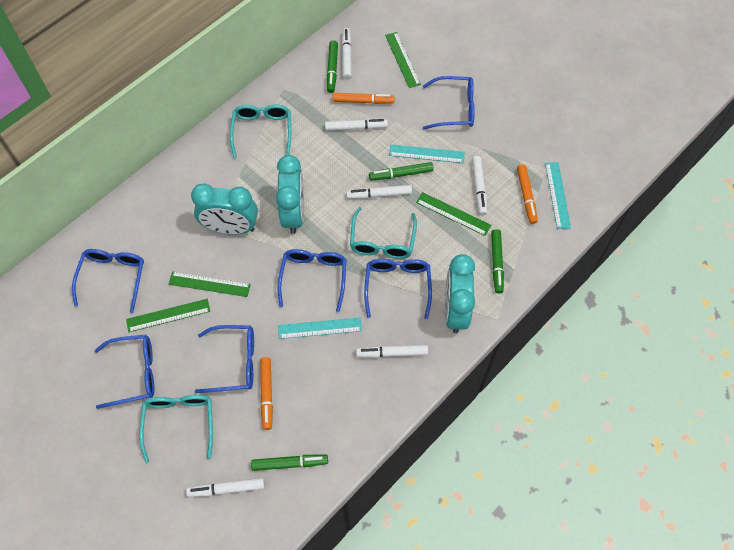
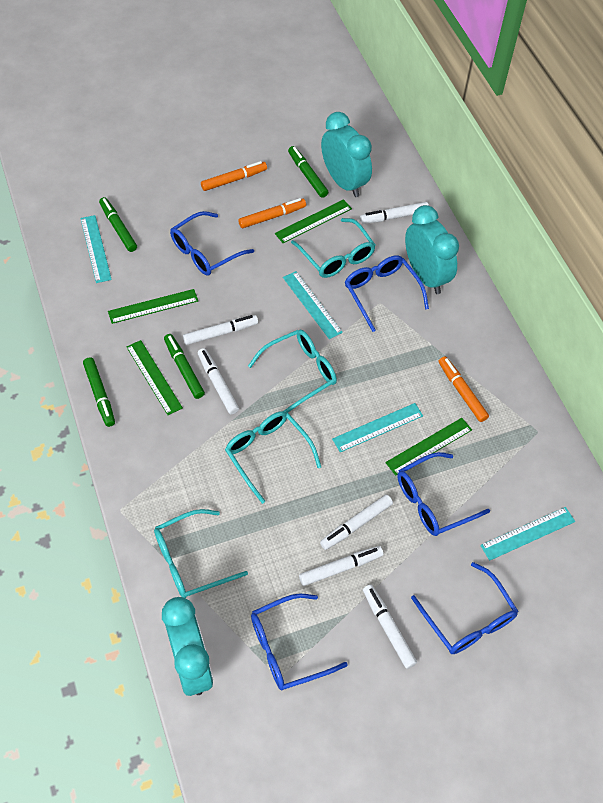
blue glasses: [72,249,144,313] [95,335,154,409] [195,325,254,393] [278,249,346,312] [364,259,432,319] [423,76,475,129] = 6 -> [170,211,254,275] [251,594,348,691] [345,255,429,332] [397,452,490,536] [411,562,518,654] = 5
turquoise glasses: [139,395,213,463] [230,104,291,158] [350,207,417,259] = 3 -> [154,509,248,598] [225,411,321,504] [248,329,337,413] [291,218,375,278] = 4
turquoise ruler: [278,317,362,339] [389,144,465,163] [545,162,571,229] = 3 -> [80,215,112,283] [283,271,343,339] [332,403,423,452] [480,507,575,561] = 4

